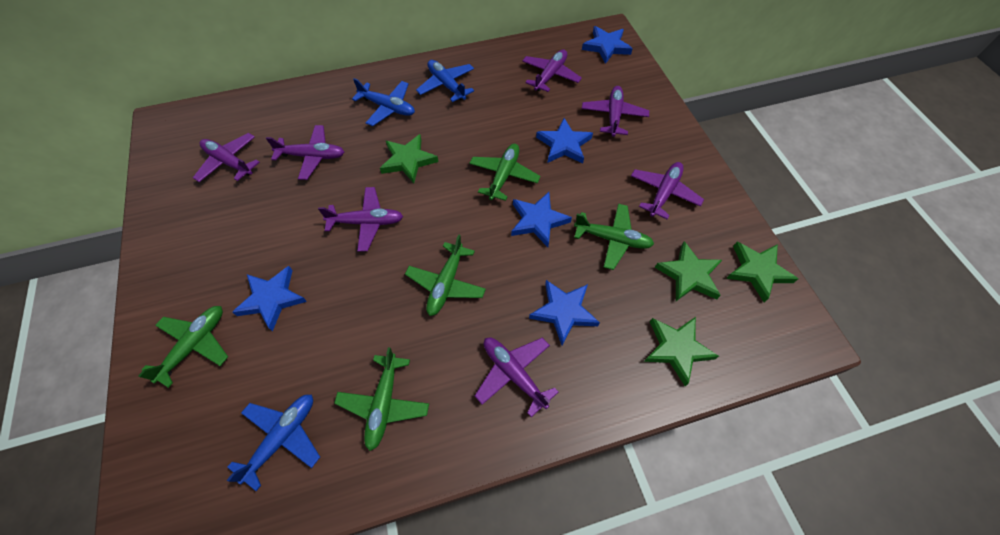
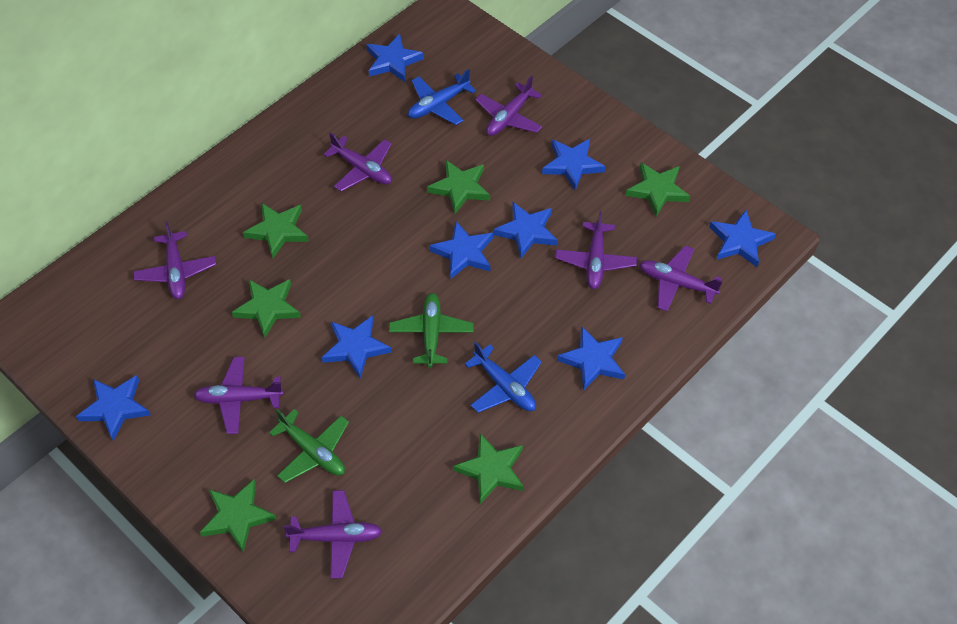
blue plane: [227,395,320,491] [352,78,415,126] [416,60,474,102] = 3 -> [408,69,476,125] [465,342,542,413] = 2
blue star: [232,266,307,332] [511,192,572,247] [529,280,600,345] [536,118,593,164] [582,26,633,64] = 5 -> [76,375,151,441] [321,315,391,378] [366,34,424,82] [429,221,493,280] [493,202,558,259] [542,139,605,190] [557,326,625,391] [709,210,776,267] = 8
green plane: [138,306,228,388] [334,347,429,451] [405,235,486,316] [469,144,541,201] [574,204,654,270] = 5 -> [269,409,349,483] [389,293,474,368] = 2
green star: [380,134,438,183] [644,317,719,386] [655,241,722,301] [726,242,798,302] = 4 -> [200,479,276,552] [232,279,301,338] [243,203,309,258] [427,160,490,214] [453,434,524,504] [625,163,691,217] = 6

